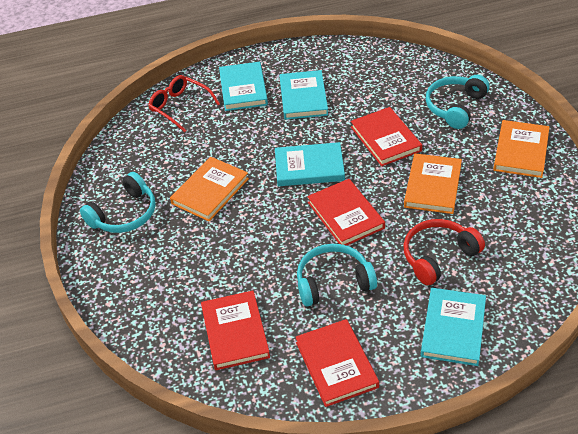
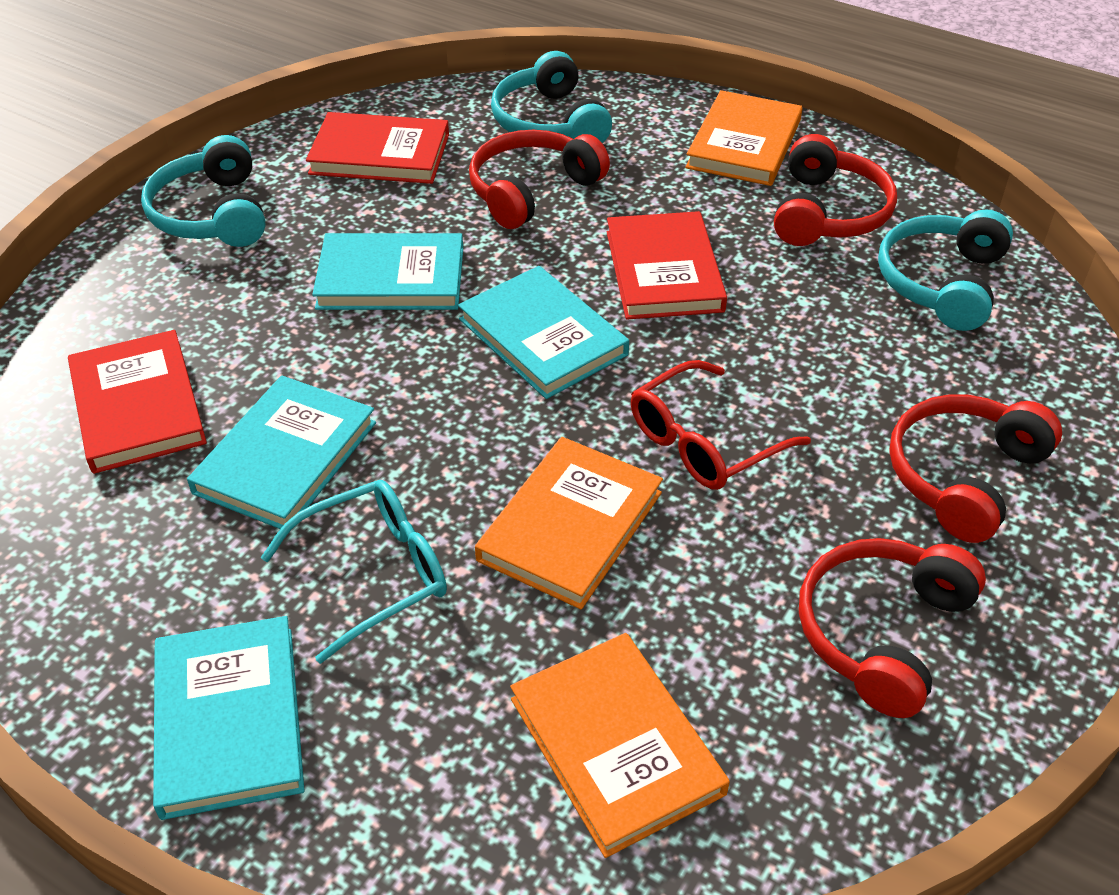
red book: [201,290,270,370] [295,319,379,407] [307,179,385,246] [351,107,422,166] = 4 -> [68,330,207,474] [306,112,449,184] [607,211,727,320] = 3
red headphones: [403,219,485,286] = 1 -> [469,130,610,229] [774,134,897,246] [799,538,986,718] [889,394,1062,543] = 4
turquoise glasses: none = 0 -> [261,480,447,664] = 1

